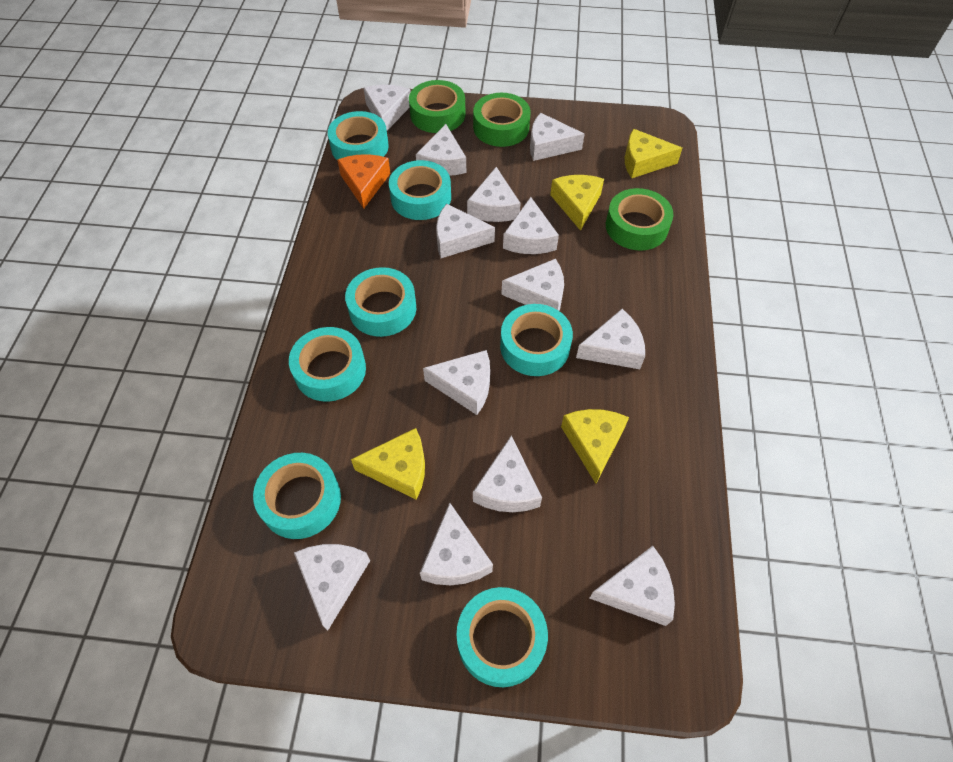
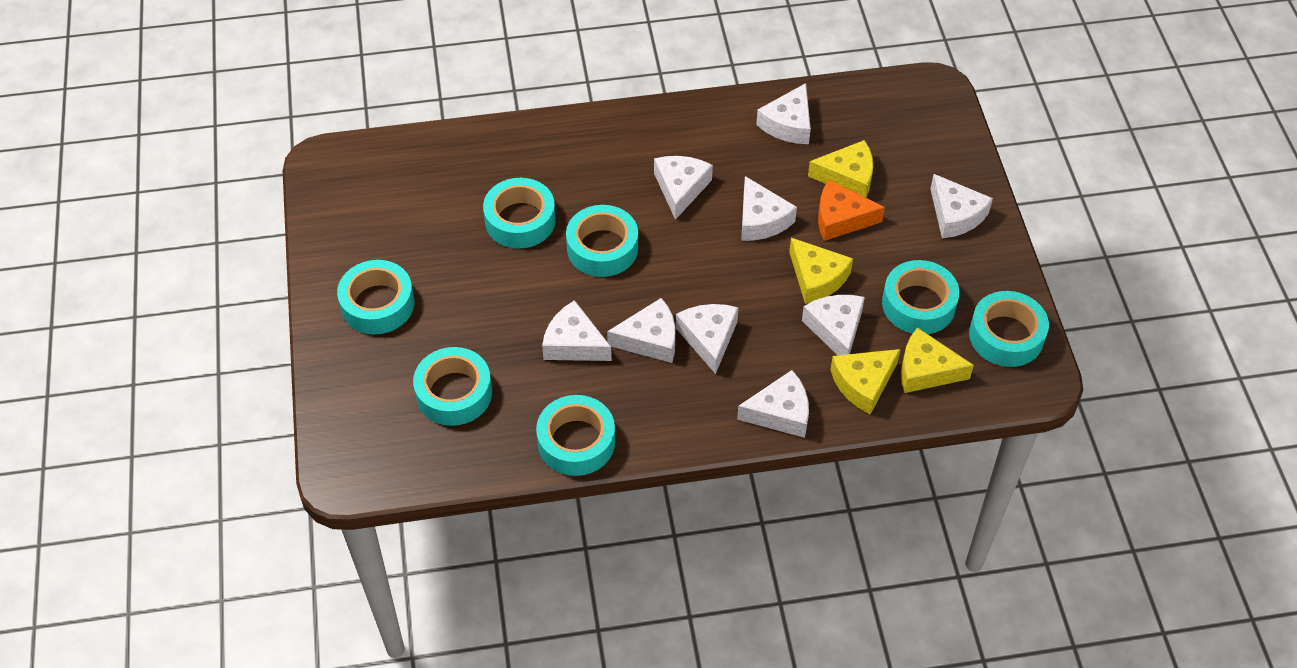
green tape: [409,80,465,133] [473,93,531,147] [606,188,673,251] = 3 -> none = 0
white cheese: [294,544,370,630] [363,85,411,130] [416,124,466,176] [420,503,493,585] [423,350,490,415] [436,204,495,258] [467,167,521,222] [473,436,542,512] [501,259,564,311] [503,197,559,254] [530,113,585,161] [576,309,645,369] [589,546,675,626] = 13 -> [542,300,612,361] [607,298,675,363] [654,156,713,220] [676,304,739,374] [737,370,809,438] [741,176,797,241] [756,83,811,144] [802,295,865,355] [930,174,993,238] = 9

